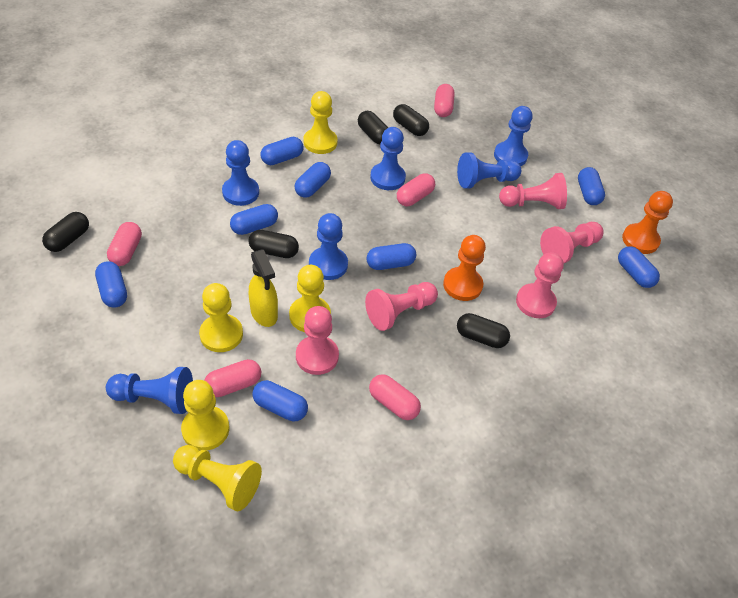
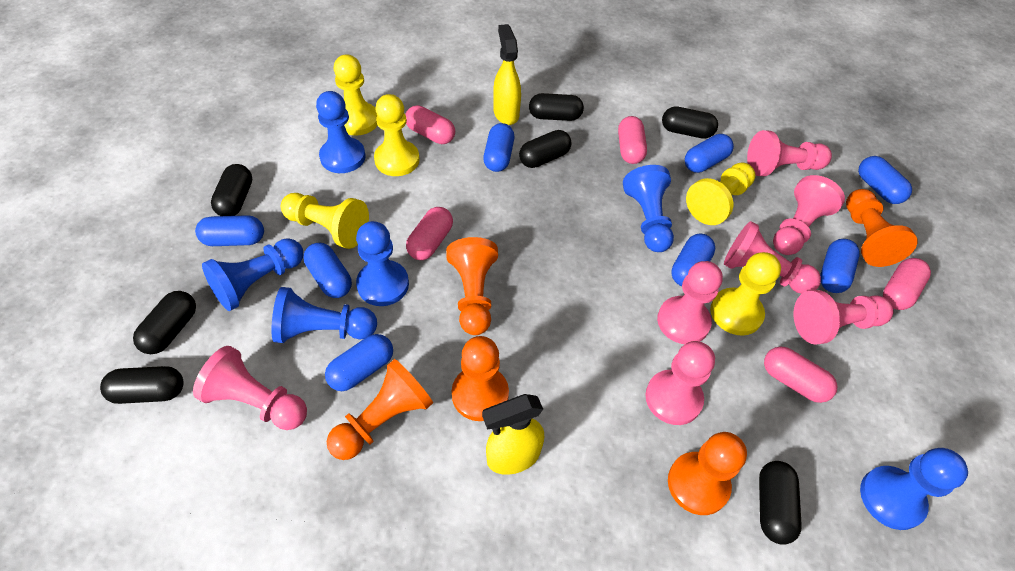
black capsule: [42,212,89,252] [248,230,299,258] [358,111,388,144] [393,104,429,136] [457,313,510,348] = 5 -> [100,366,184,404] [133,291,196,354] [211,164,252,216] [519,130,572,168] [529,93,584,121] [662,106,718,139] [759,461,802,545] = 7
orange pawn: [443,235,486,301] [622,191,673,254] = 2 -> [327,359,433,460] [446,237,498,335] [452,336,509,421] [668,432,747,515] [846,189,918,267] = 5
pink pawn: [296,306,339,375] [365,282,438,331] [499,173,567,209] [516,252,564,318] [540,222,604,263] = 5 -> [193,346,307,430] [645,341,715,425] [657,261,723,344] [724,221,821,294] [747,130,832,176] [773,175,845,255] [793,290,894,345] = 7
yellow spray bottle: [249,250,278,327] = 1 -> [482,394,544,475] [493,24,521,125] = 2

